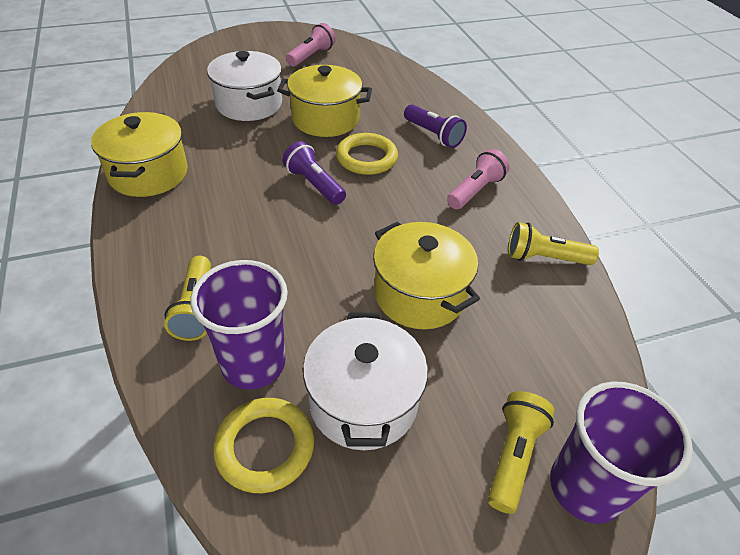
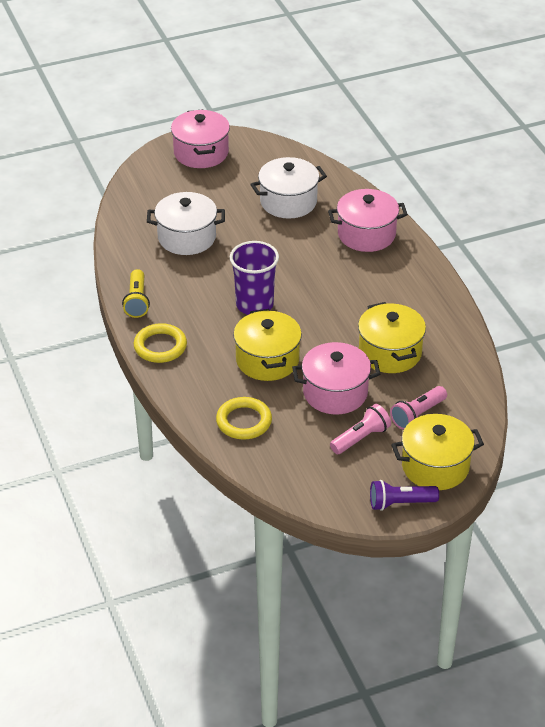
pink pot: none = 0 -> [171,109,230,168] [292,342,380,414] [328,189,408,252] = 3
purple cup: [190,260,288,389] [550,381,693,524] = 2 -> [230,241,279,315] = 1
purple flashlight: [282,141,346,205] [404,104,467,148] = 2 -> [370,480,439,511] = 1
yellow flashlight: [164,256,211,341] [488,391,555,514] [508,222,599,265] = 3 -> [122,269,150,318] = 1

